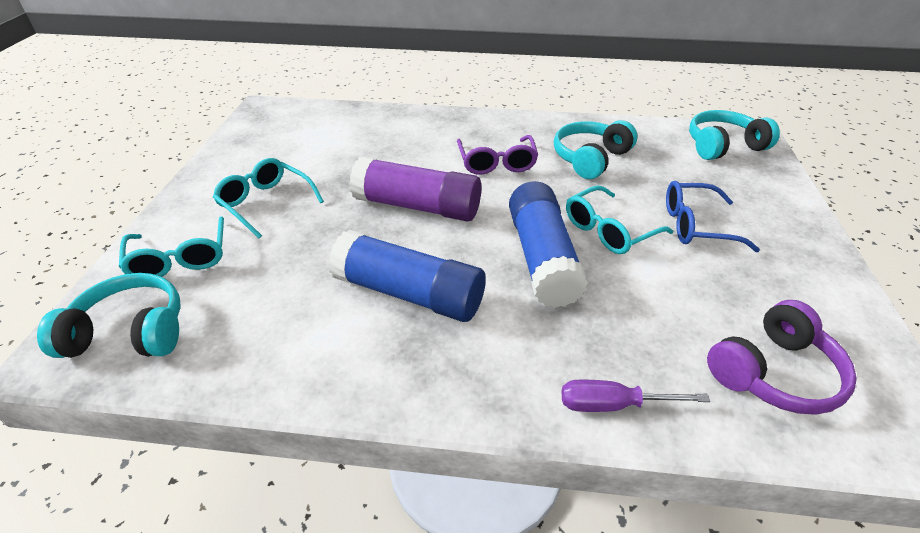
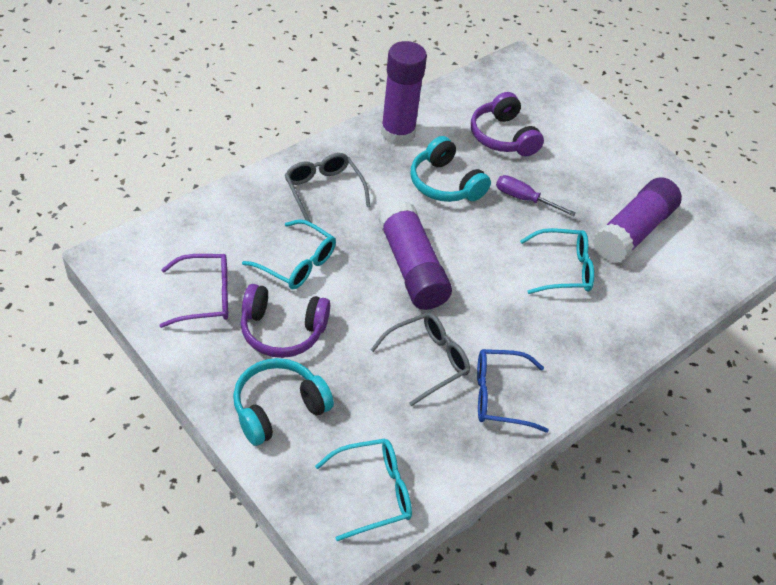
blue glue stick: [328,230,486,322] [509,181,588,308] = 2 -> none = 0
grey glasses: none = 0 -> [285,153,370,222] [371,313,470,406] = 2
purple glue stick: [349,157,481,222] = 1 -> [378,200,452,310] [381,41,427,145] [593,177,682,264] = 3
purple headphones: [707,300,857,414] = 1 -> [241,284,330,358] [471,92,544,156] = 2
turquoise headphones: [37,273,181,358] [554,120,637,179] [689,110,780,160] = 3 -> [233,358,334,446] [411,136,491,202] = 2

